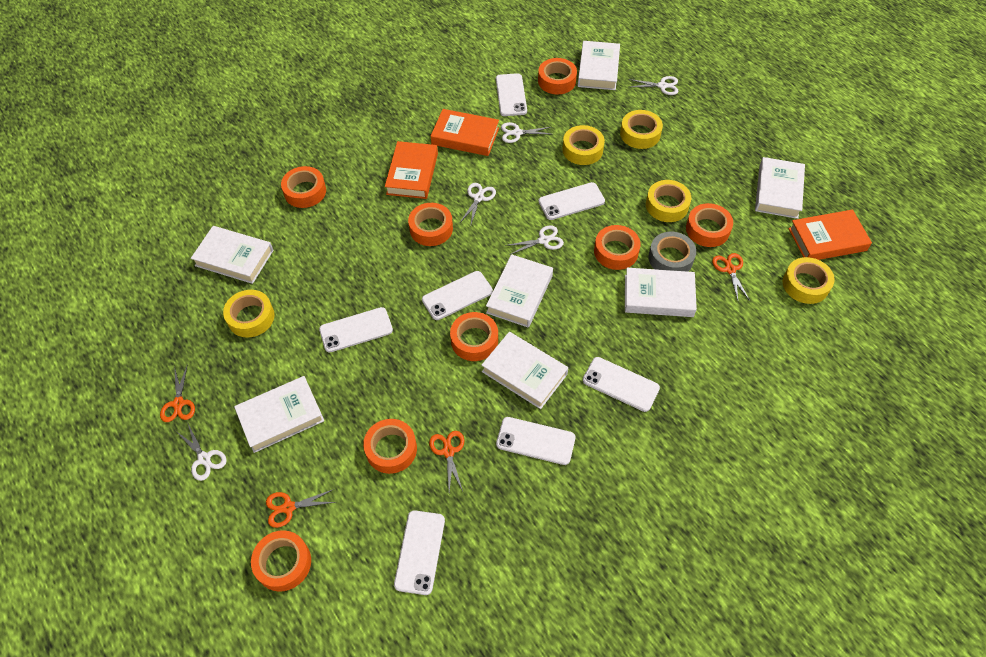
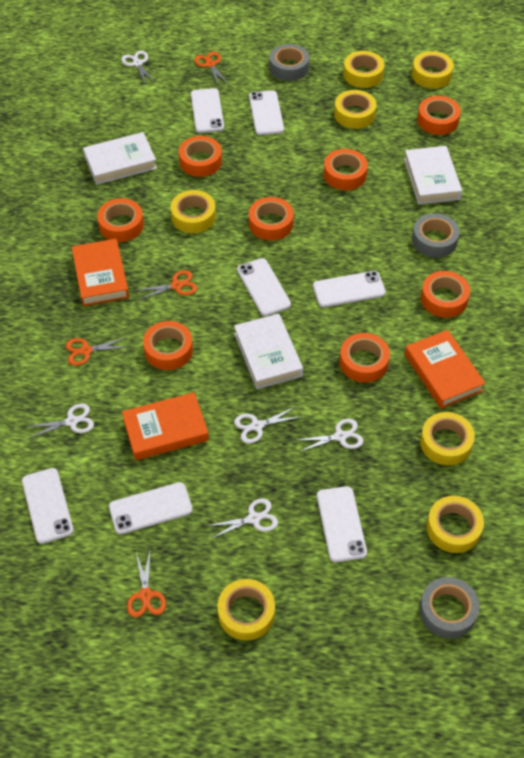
grey tape: [648,232,696,272] = 1 -> [269,44,310,81] [412,213,460,258] [419,577,479,638] = 3
white book: [191,226,274,284] [234,376,324,453] [482,332,568,409] [486,254,553,328] [578,41,620,90] [625,268,697,317] [755,157,805,219] = 7 -> [83,132,157,185] [234,314,303,389] [404,146,462,204] = 3
yellow tape: [223,290,275,338] [562,125,605,165] [620,110,663,149] [646,180,691,222] [783,257,835,304] = 5 -> [171,190,216,233] [217,579,275,641] [334,90,377,129] [343,51,384,88] [412,51,454,89] [420,412,475,465] [427,496,484,553] = 7

